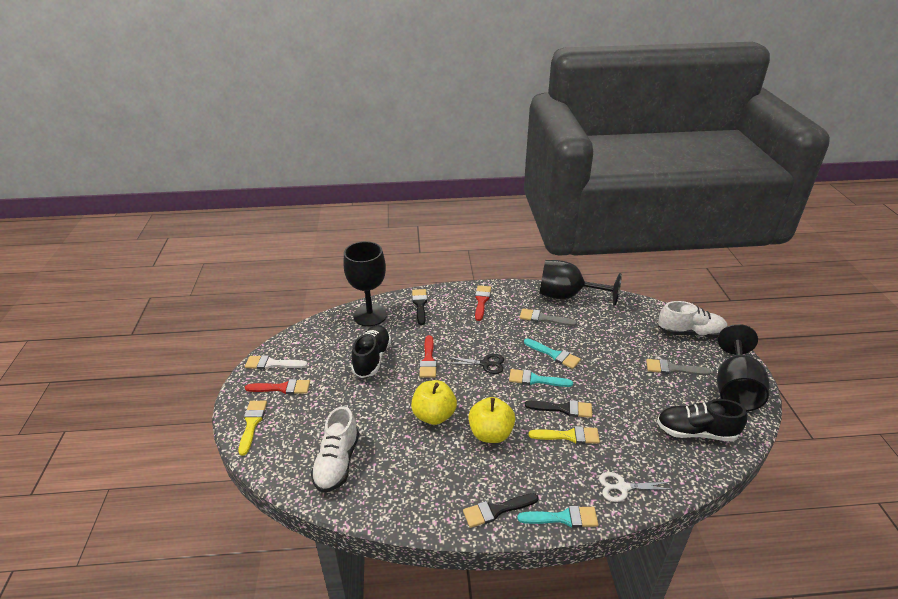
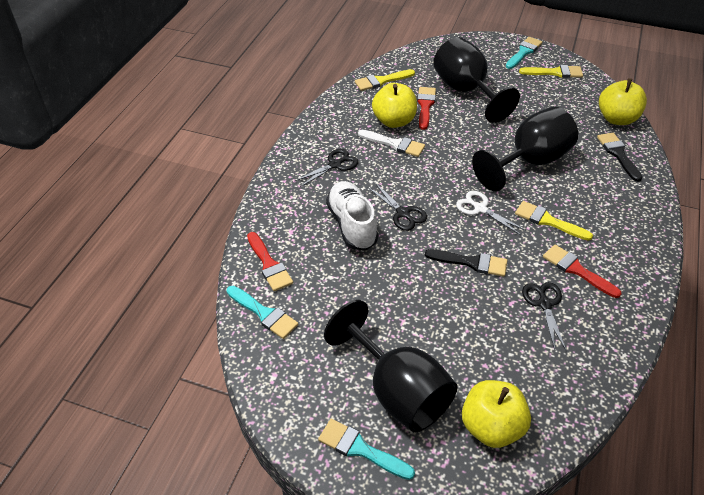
black brush: [412,289,427,325] [463,493,539,528] [525,400,592,418] = 3 -> [425,249,507,277] [597,133,642,182] = 2
black scissors: [445,354,504,374] = 1 -> [295,149,359,187] [369,183,427,231] [522,282,566,350] = 3
black shoe: [351,325,391,378] [657,399,747,441] = 2 -> none = 0
grey brush: [520,308,577,326] [646,359,711,375] = 2 -> none = 0
white shoe: [311,406,359,493] [658,301,727,338] = 2 -> [326,181,378,250] = 1
yellow apple: [411,380,457,425] [468,397,515,443] = 2 -> [372,83,417,128] [462,380,531,448] [599,78,647,125] = 3
yellow brush: [239,401,267,456] [529,426,600,444] = 2 -> [355,69,415,91] [515,201,593,241] [519,65,583,78] = 3

